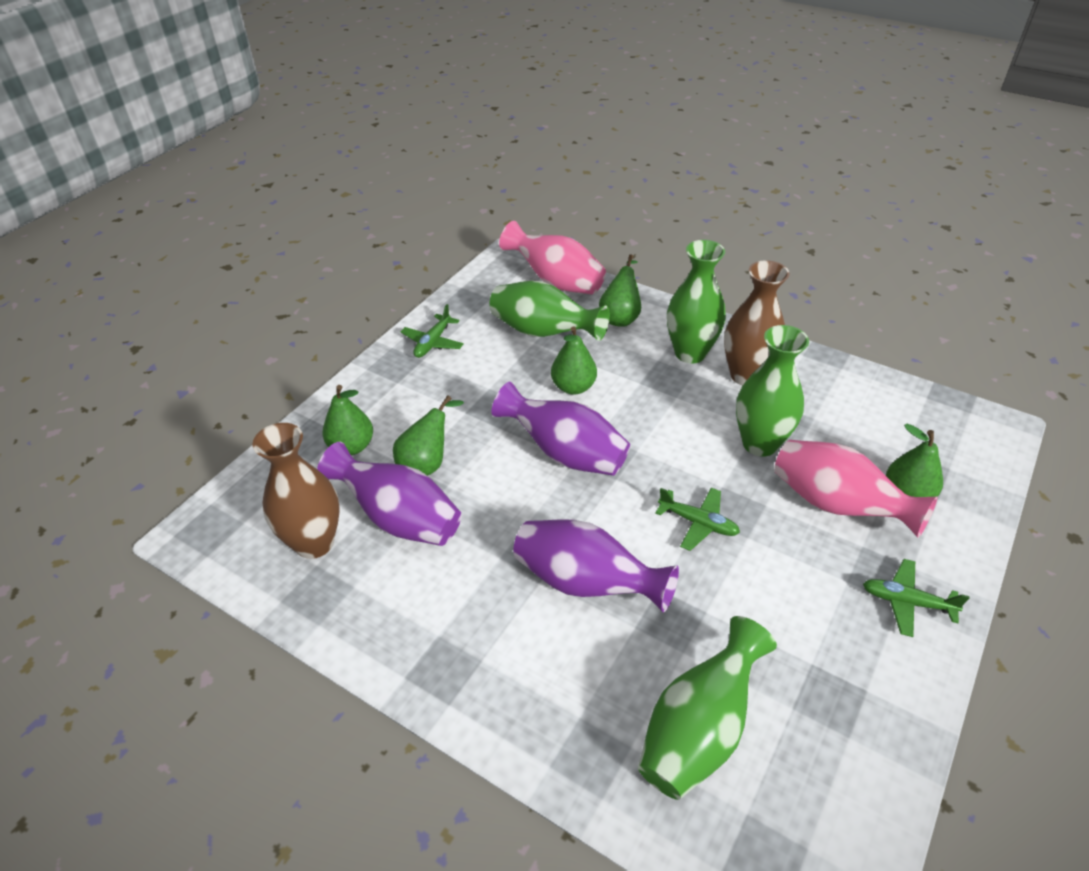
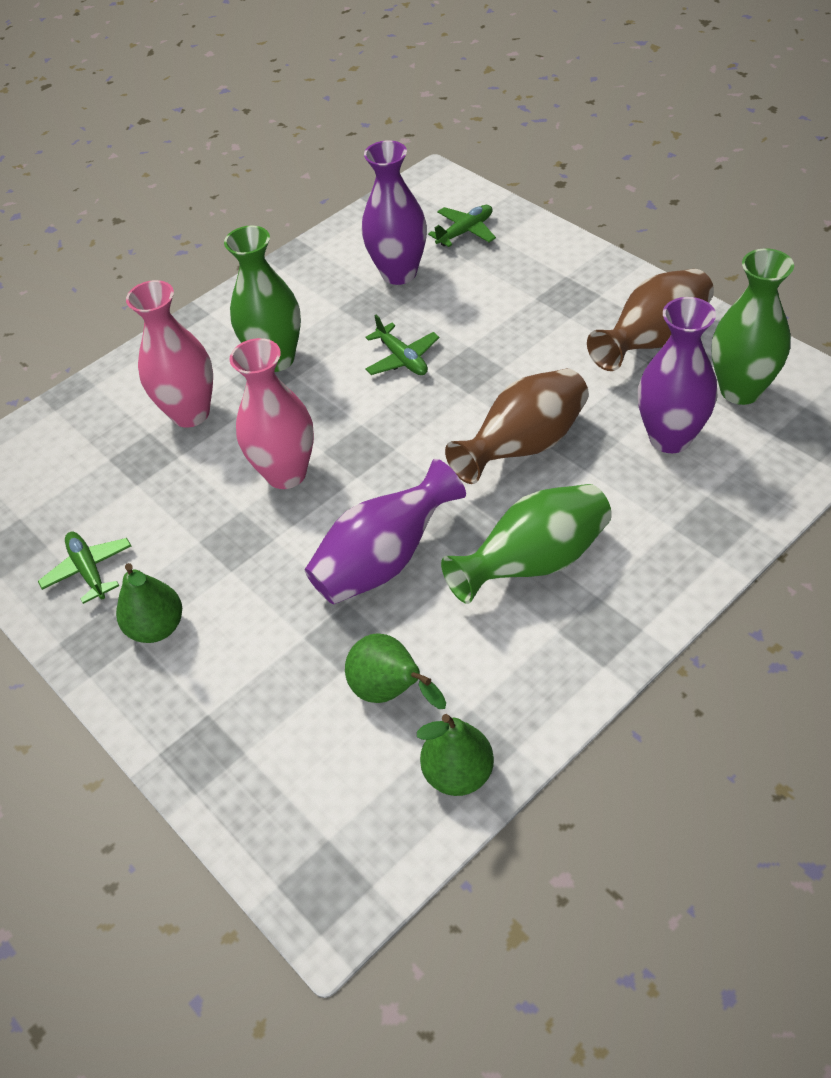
green pear: [323,385,373,455] [393,395,464,476] [551,326,597,395] [599,254,641,327] [886,424,943,497] = 5 -> [116,563,182,643] [345,633,446,709] [417,714,494,796] = 3
green vase: [489,281,610,341] [638,616,777,800] [667,240,726,364] [736,325,809,457] = 4 -> [224,225,301,372] [441,484,612,604] [712,249,794,405] = 3

